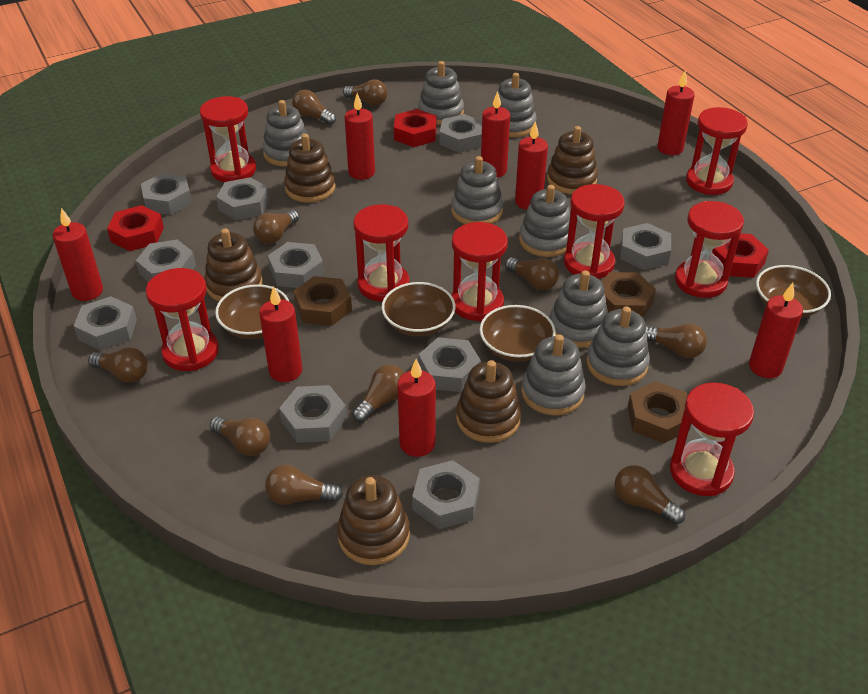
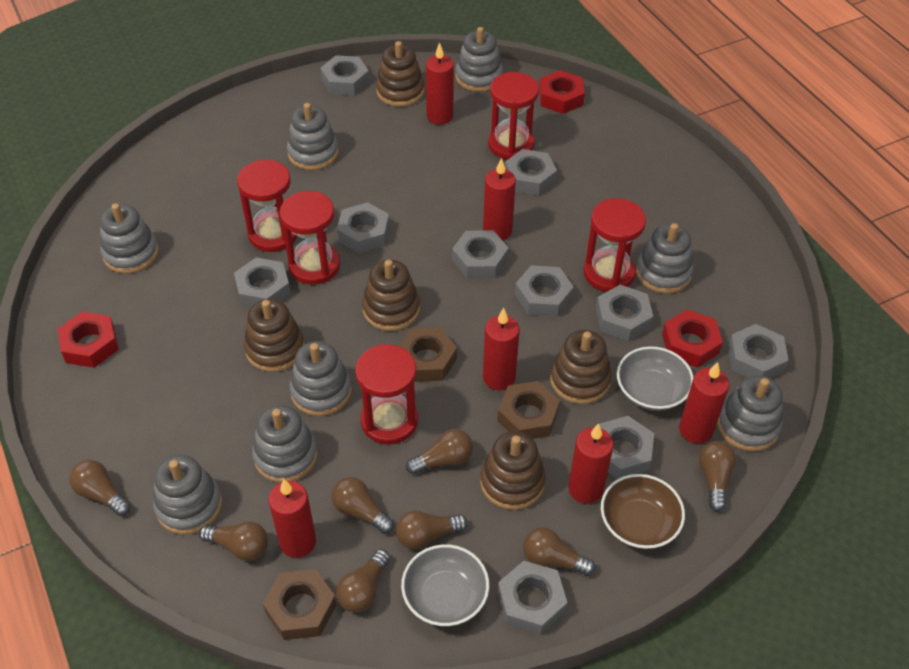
brown bowl: [215,284,289,339] [381,282,455,336] [480,305,556,362] [756,265,831,318] = 4 -> [601,474,685,549] = 1
brown light bulb: [88,347,148,383] [209,416,270,456] [253,210,299,244] [265,465,343,505] [292,90,336,125] [343,79,388,106] [352,364,404,422] [505,257,559,290] [614,465,685,524] [646,324,707,358] = 10 -> [69,460,131,516] [199,521,268,561] [331,477,394,534] [336,549,390,613] [396,510,468,549] [406,429,473,474] [523,527,595,576] [699,441,737,512] = 8
grey bowl: none = 0 -> [401,544,489,626] [617,346,694,411] = 2
red candle: [53,208,103,301] [259,286,302,382] [345,93,375,180] [397,359,436,457] [481,91,510,178] [515,122,548,210] [657,71,695,155] [749,283,803,378] = 8 -> [269,479,316,558] [426,42,454,125] [483,158,516,241] [483,308,520,390] [568,423,613,504] [679,362,729,444] = 6
red hourglass: [146,268,219,371] [200,96,256,182] [353,204,410,301] [452,222,508,321] [564,184,625,279] [670,382,754,496] [675,201,744,298] [686,107,748,195] = 8 -> [237,160,297,252] [280,191,340,285] [355,344,418,444] [488,72,539,159] [584,198,646,292] = 5

